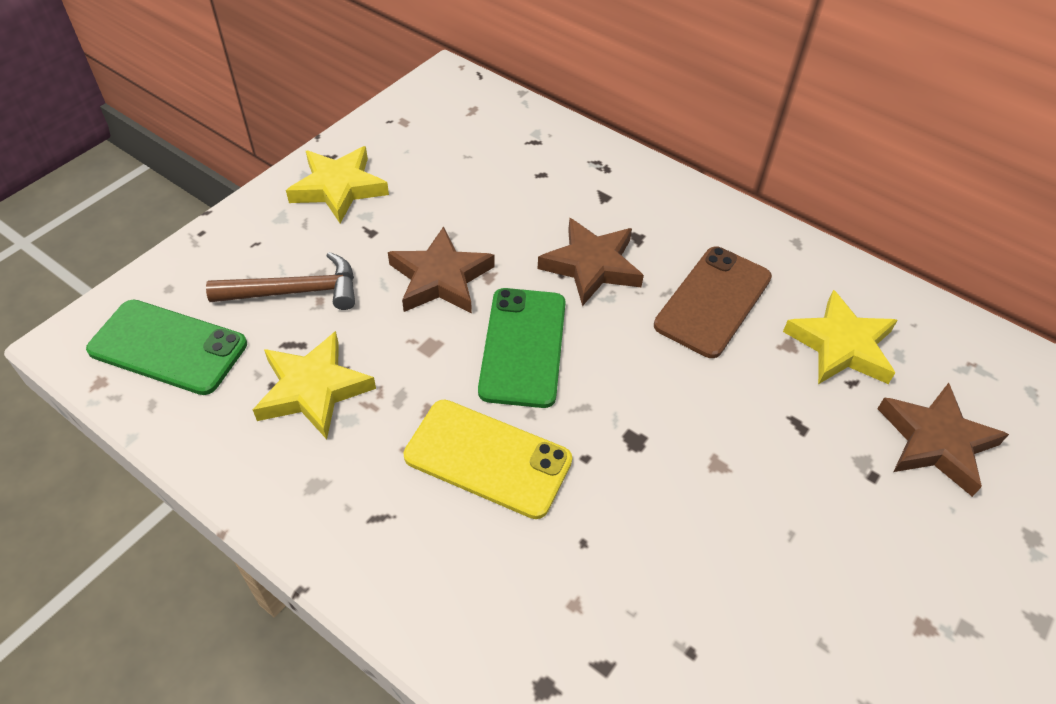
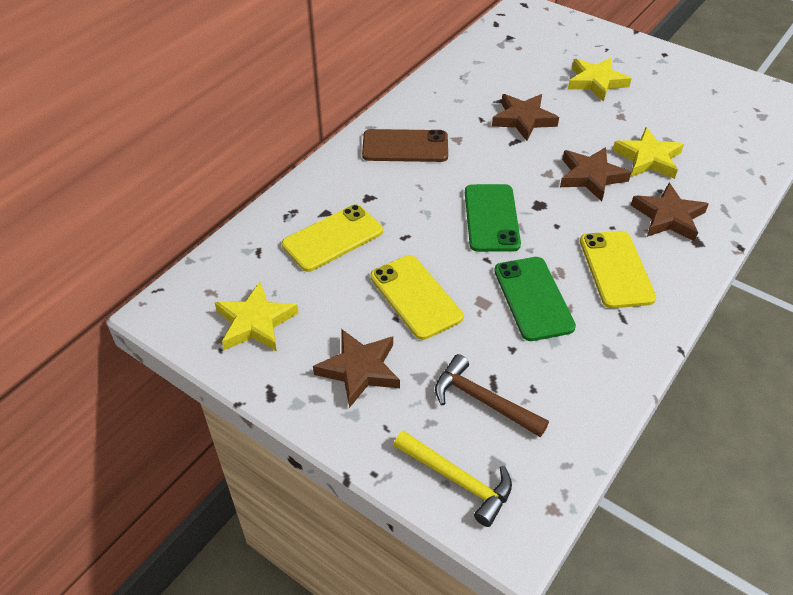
brown star: [388,226,495,314] [537,218,644,306] [877,383,1009,497] = 3 -> [313,329,400,408] [492,94,559,141] [560,147,631,201] [631,183,709,242] = 4
yellow hammer: none = 0 -> [394,430,512,527] = 1
yellow phone: [403,400,572,519] = 1 -> [282,204,383,272] [370,255,463,340] [580,231,656,308] = 3

